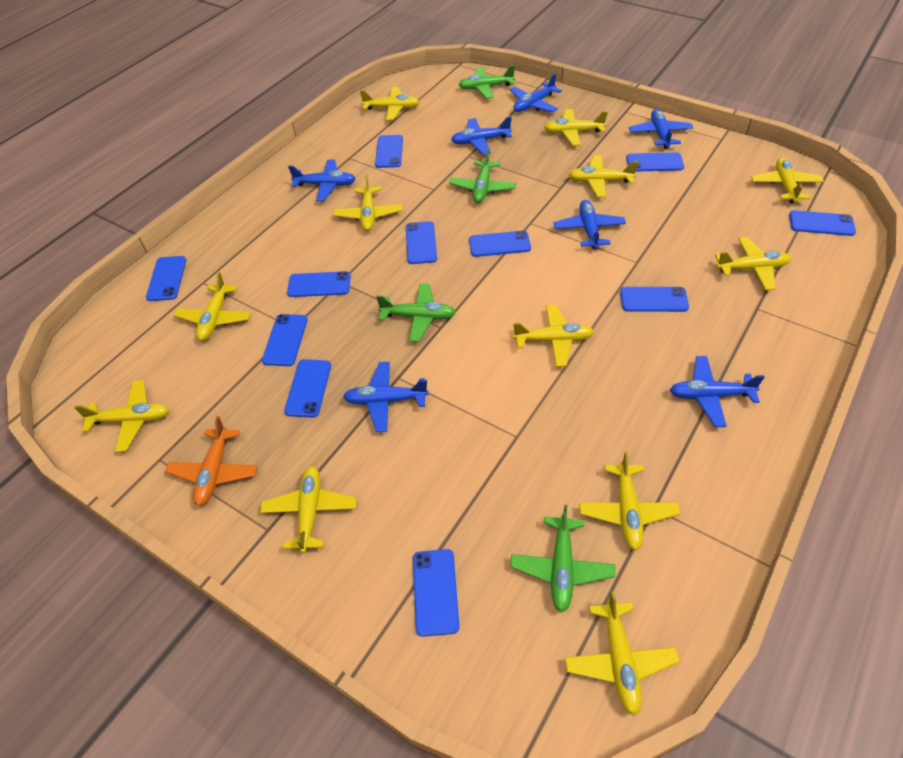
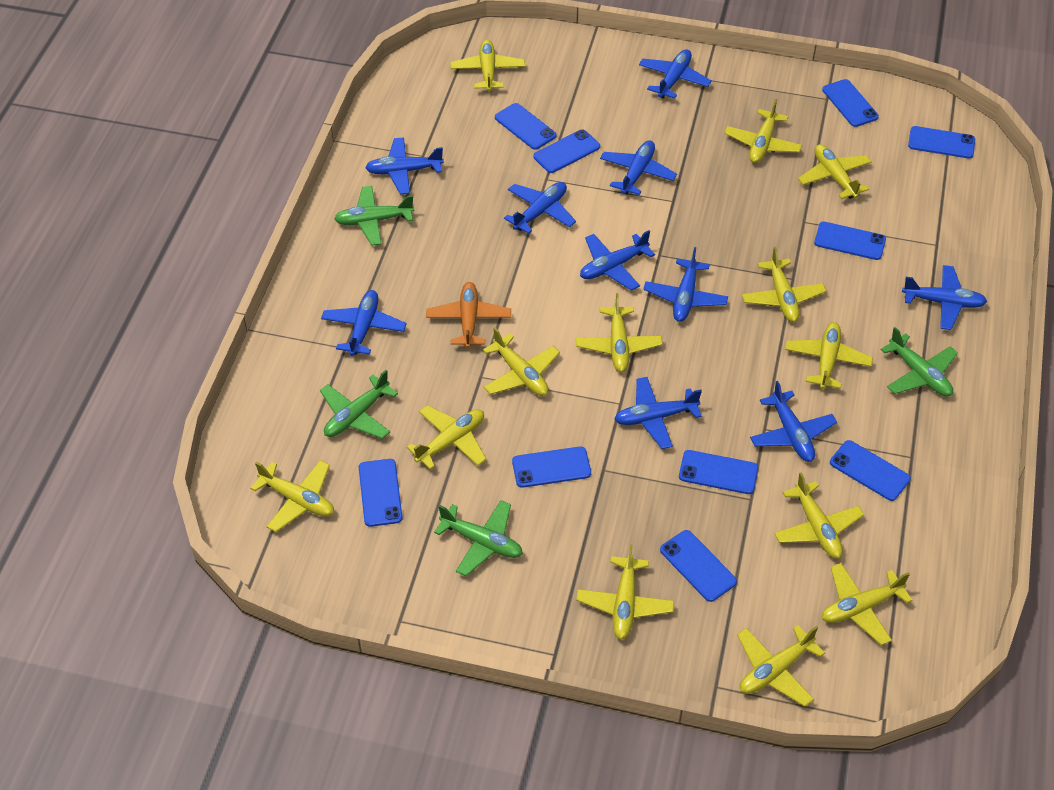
blue phone: [146,256,186,301] [262,314,308,366] [284,359,331,418] [287,271,351,297] [375,135,403,168] [406,221,437,264] [413,549,460,637] [469,230,531,257] [620,287,689,312] [626,152,684,172] [789,210,856,236] = 11 -> [359,459,403,527] [495,103,556,150] [512,447,591,488] [533,129,600,173] [660,530,737,602] [679,450,758,494] [814,222,886,260] [822,79,879,127] [830,440,911,501] [908,126,975,159] = 10
blue plane: [288,160,356,201] [343,362,429,432] [451,117,512,155] [510,73,562,112] [553,200,626,249] [629,109,693,149] [670,356,765,427] = 7 -> [321,290,407,356] [365,137,444,194] [504,182,576,234] [580,230,655,291] [600,140,677,195] [614,377,702,449] [639,49,712,99] [643,247,728,322] [750,381,837,462] [902,265,987,330] = 10
yellow plane: [74,380,169,452] [174,272,251,341] [260,466,357,553] [334,174,402,231] [360,87,419,120] [513,304,594,367] [544,109,608,146] [565,591,680,716] [568,155,638,197] [579,451,680,551] [715,237,791,291] [751,157,824,203] = 12 -> [250,460,334,532] [407,405,486,470] [451,39,525,92] [483,328,560,396] [576,293,663,372] [576,544,674,640] [724,99,802,163] [737,625,825,707] [742,247,826,322] [774,472,864,559] [785,322,873,389] [798,144,872,199] [822,563,913,645] = 13

